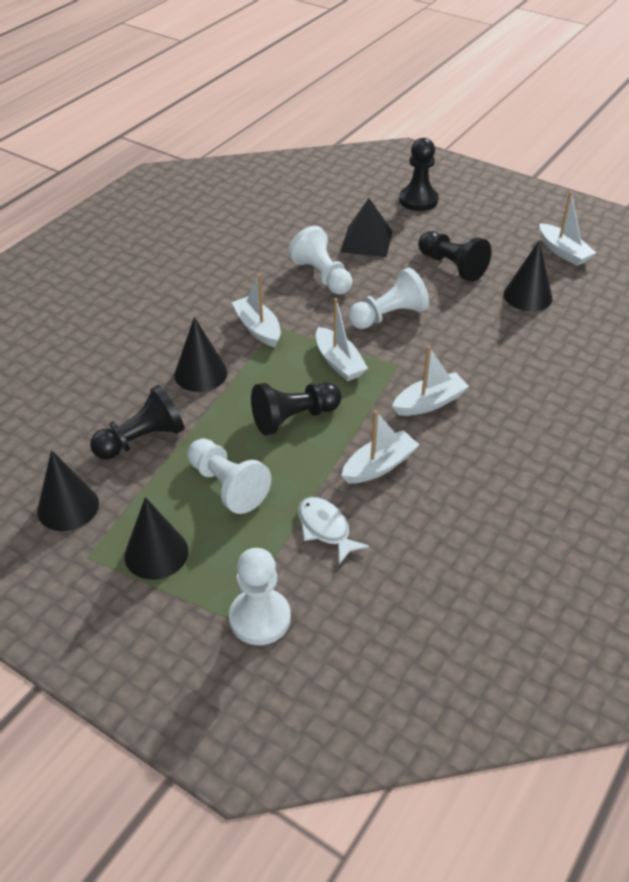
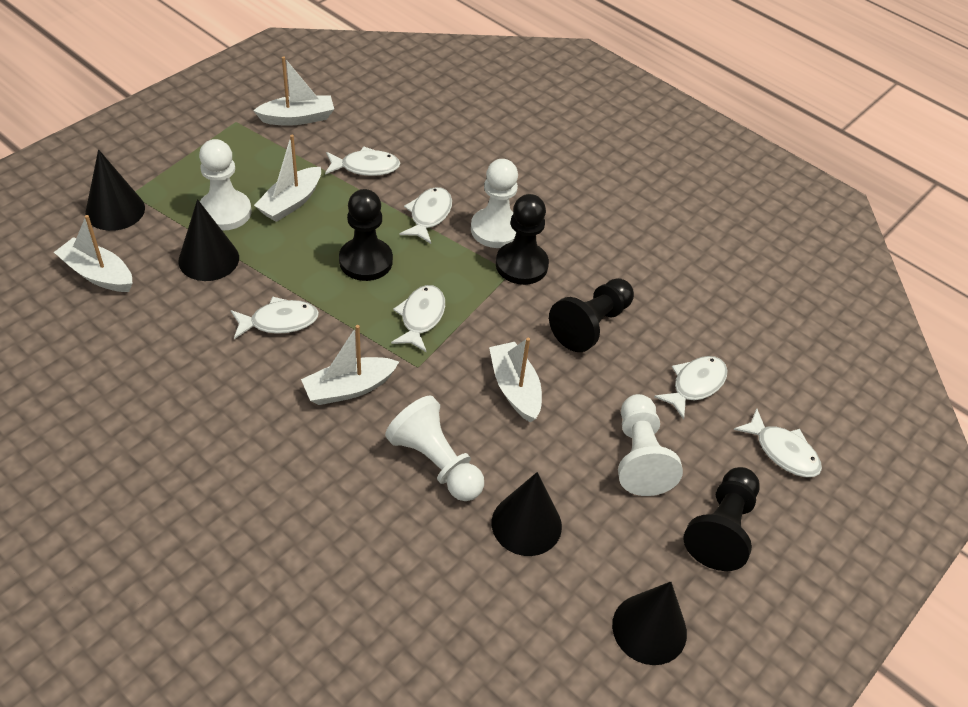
black pyramid: [341,198,392,257] = 1 -> none = 0
white fish: [298,497,369,564] = 1 -> [231,297,319,339] [325,146,400,176] [391,285,445,353] [400,187,452,244] [654,356,728,420] [734,408,822,477] = 6

